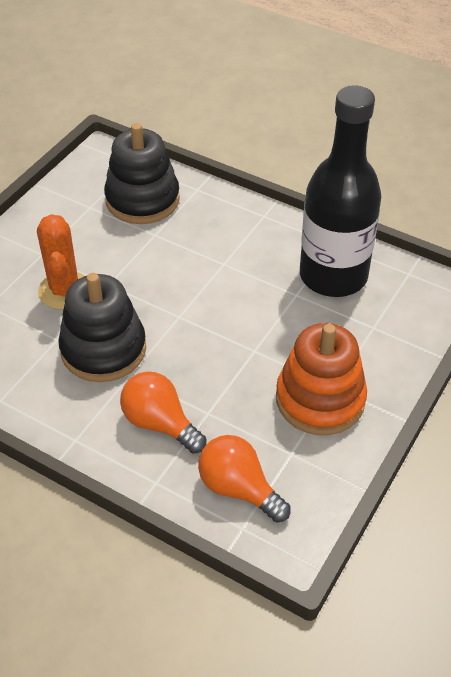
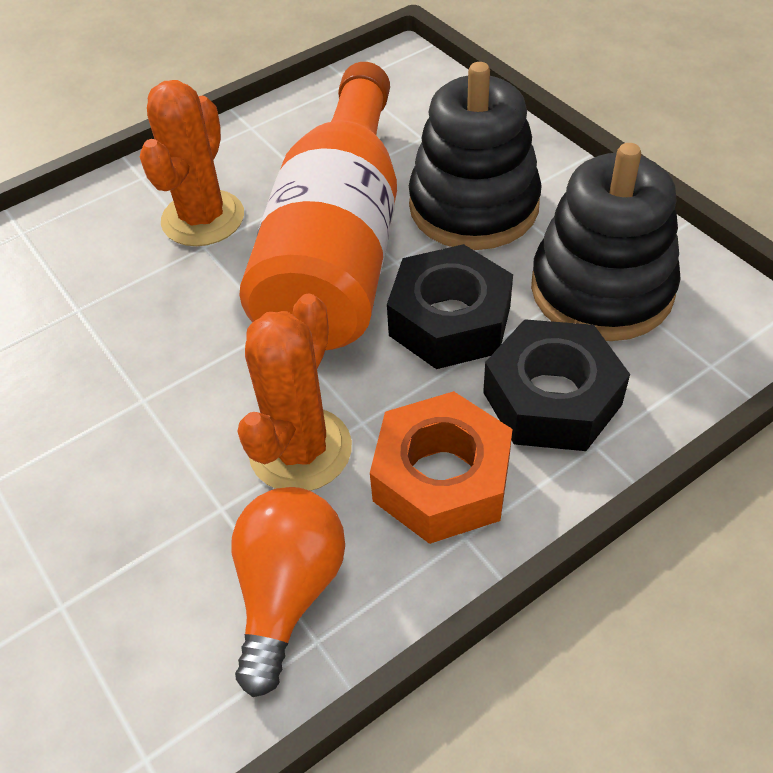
black bottle: [300,85,381,297] = 1 -> none = 0
black nut: none = 0 -> [387,244,513,369] [483,319,630,451] = 2
orange bottle: none = 0 -> [239,62,397,350] = 1
orange cactus: [37,214,84,310] = 1 -> [140,80,244,246] [237,293,352,491] = 2
orange light bulb: [120,371,207,453] [198,435,291,522] = 2 -> [231,487,345,697] = 1
orange nut: none = 0 -> [370,391,513,544] = 1
orange stacking toy: [276,323,367,435] = 1 -> none = 0

